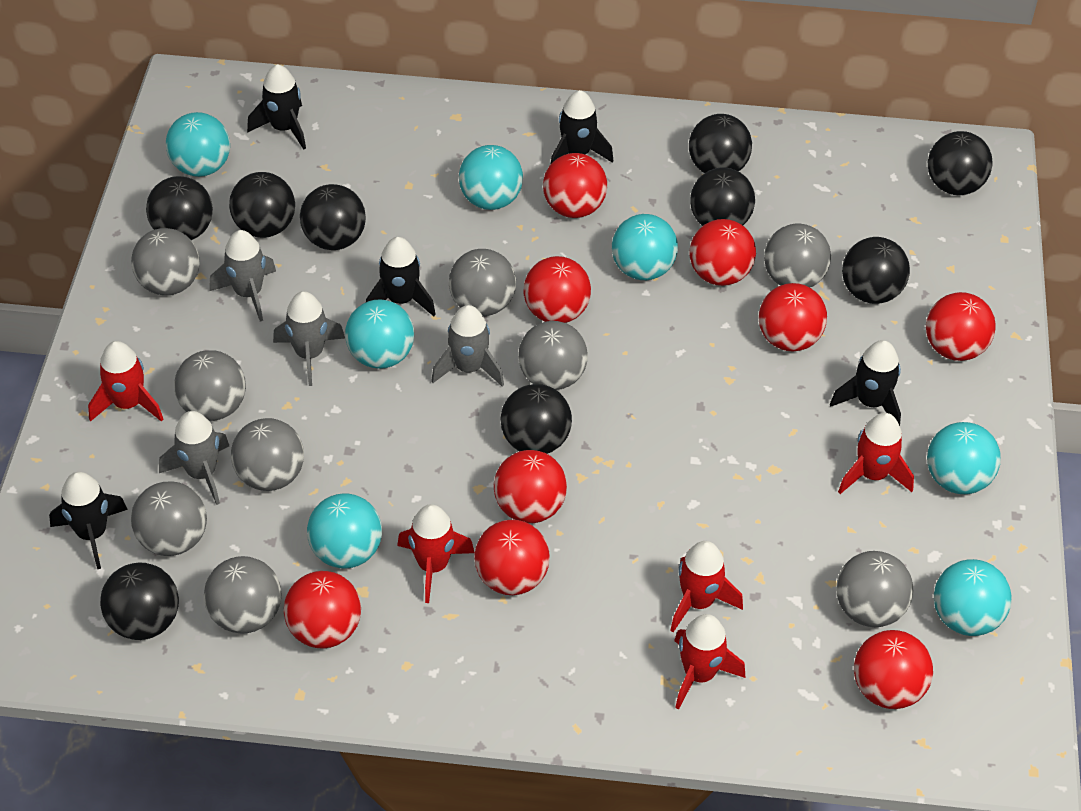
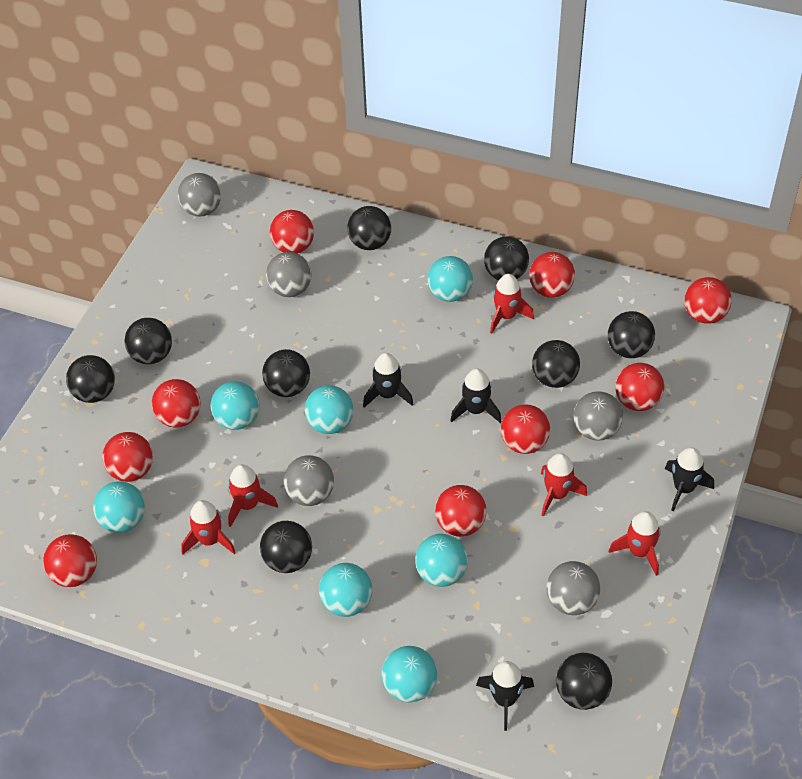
black rocket: [49,472,128,569] [247,64,306,150] [366,237,436,316] [551,90,613,164] [830,340,901,426] = 5 -> [363,353,413,408] [450,368,502,423] [476,661,534,731] [665,447,714,512] = 4
grey ball: [131,228,200,295] [131,481,207,556] [174,350,246,421] [204,556,282,634] [231,418,304,491] [449,249,516,316] [518,321,588,390] [764,224,831,287] [836,551,913,627] = 9 -> [178,173,221,216] [266,252,311,297] [284,455,334,506] [547,561,600,615] [573,391,623,441] = 5
grey rocket: [159,411,229,505] [209,230,276,322] [273,291,345,386] [431,305,504,386] = 4 -> none = 0

